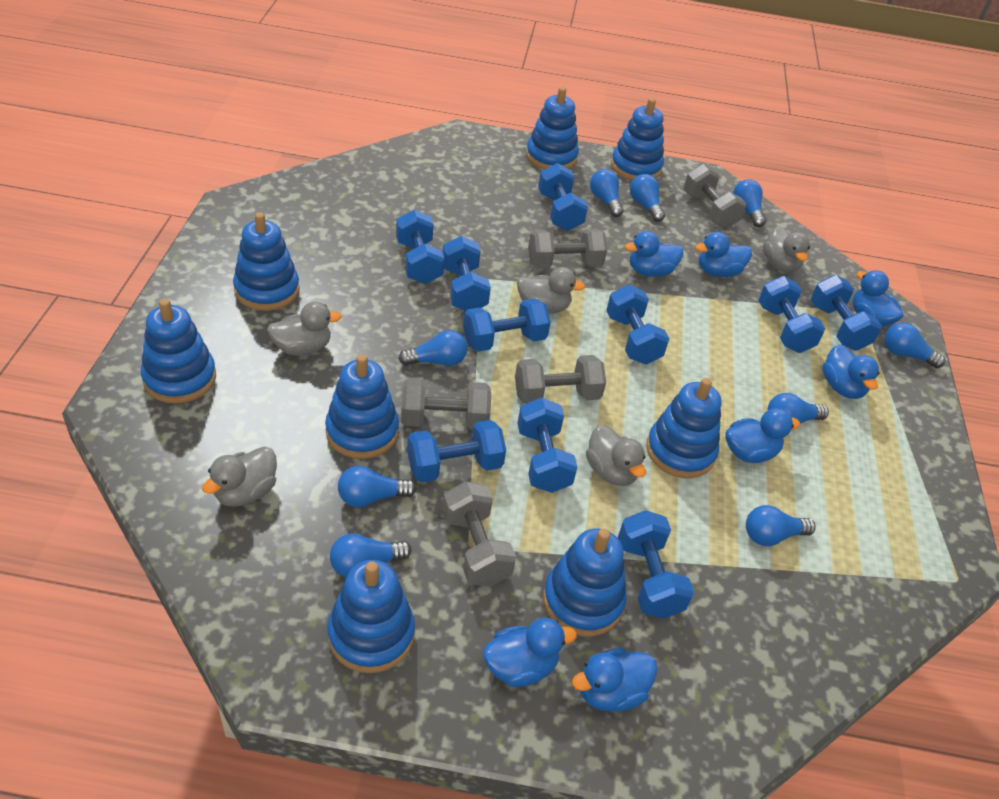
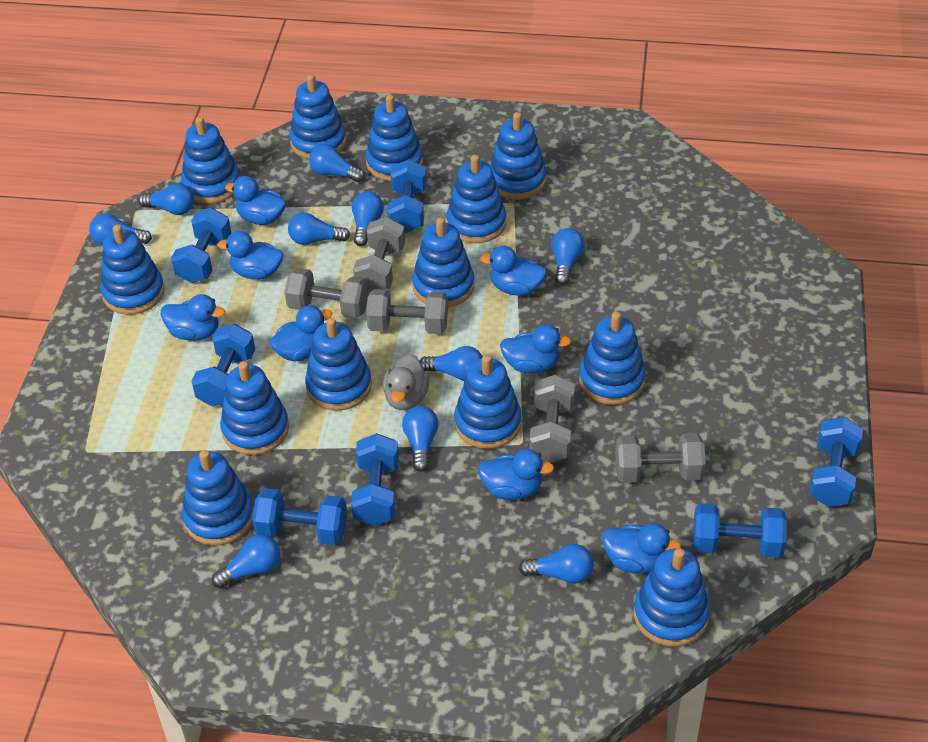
blue duck: [483,618,577,687] [572,648,658,711] [625,231,683,277] [695,232,752,277] [725,408,800,463] [822,344,880,399] [853,270,903,327] = 7 -> [161,294,225,341] [217,231,283,280] [225,176,286,225] [269,306,332,362] [478,449,554,500] [480,246,547,296] [500,325,571,373] [602,523,681,573] = 8
blue dumbbell: [396,210,444,284] [407,420,506,483] [443,236,491,311] [463,298,551,352] [518,397,577,493] [538,163,588,231] [606,285,670,364] [618,510,694,619] [758,276,825,353] [811,275,882,351] = 10 -> [171,208,231,283] [192,324,255,407] [252,488,347,545] [351,433,399,526] [387,160,426,233] [693,504,787,558] [809,417,863,507] = 7
blue light bulb: [330,533,412,577] [338,466,416,507] [399,330,467,366] [590,169,623,217] [630,174,665,222] [733,179,766,227] [746,505,816,546] [767,393,829,424] [884,323,945,368] = 9 -> [89,213,152,245] [138,183,194,215] [212,534,281,589] [288,213,350,245] [309,144,365,182] [352,191,384,246] [402,406,439,472] [420,346,483,381] [519,544,594,584] [552,228,584,285] = 10
blue stacking toy: [141,299,216,404] [233,212,299,311] [325,354,399,459] [327,560,415,673] [526,87,579,170] [543,529,627,637] [611,98,664,181] [646,378,722,478] = 8 -> [100,225,165,315] [181,117,240,204] [182,450,254,546] [220,361,289,455] [289,74,347,159] [305,318,372,411] [365,95,423,181] [412,217,474,307] [447,155,506,243] [454,355,522,449] [490,112,546,200] [579,312,646,405] [634,548,710,647] = 13
grey duck: [202,447,277,507] [267,302,342,356] [517,267,585,314] [586,425,646,486] [763,226,810,273] = 5 -> [383,354,430,410] = 1

